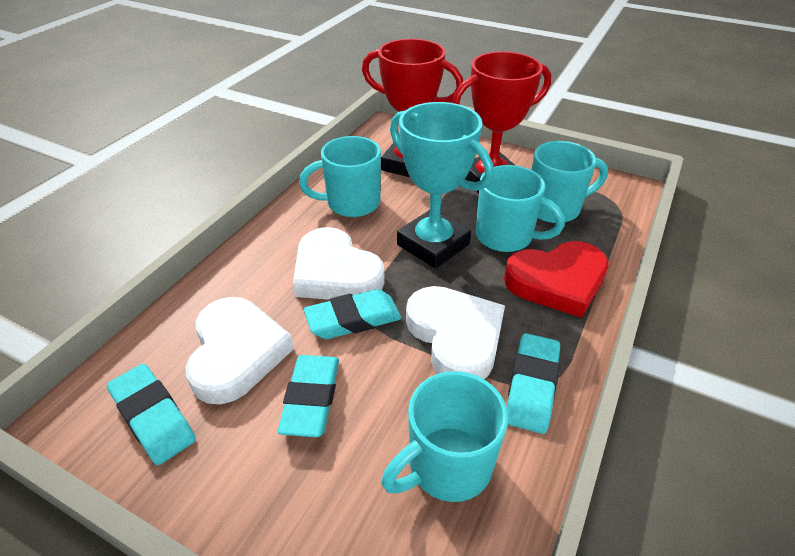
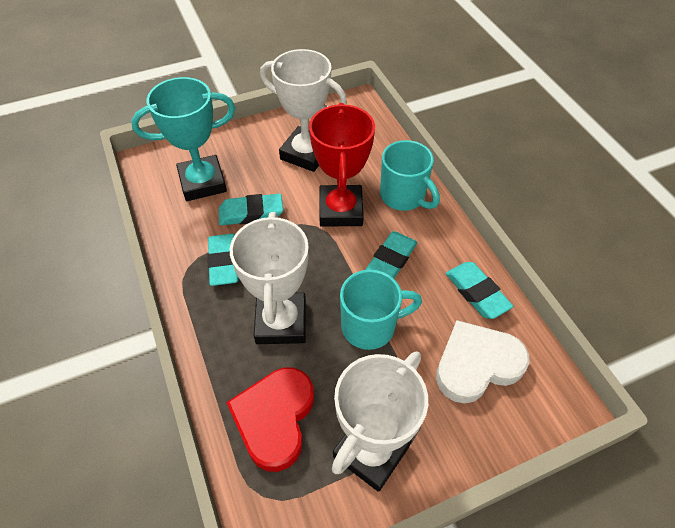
red trophy: [362,39,463,177] [452,51,551,194] = 2 -> [309,103,375,227] = 1
turquoise mug: [299,136,381,217] [381,371,508,502] [476,165,565,252] [532,141,608,223] = 4 -> [340,270,422,350] [380,140,440,211] = 2
white heart: [185,297,294,405] [293,227,385,300] [406,286,505,379] = 3 -> [436,320,530,404] = 1
white trophy: none = 0 -> [230,212,309,344] [260,49,347,172] [332,352,428,492] = 3

